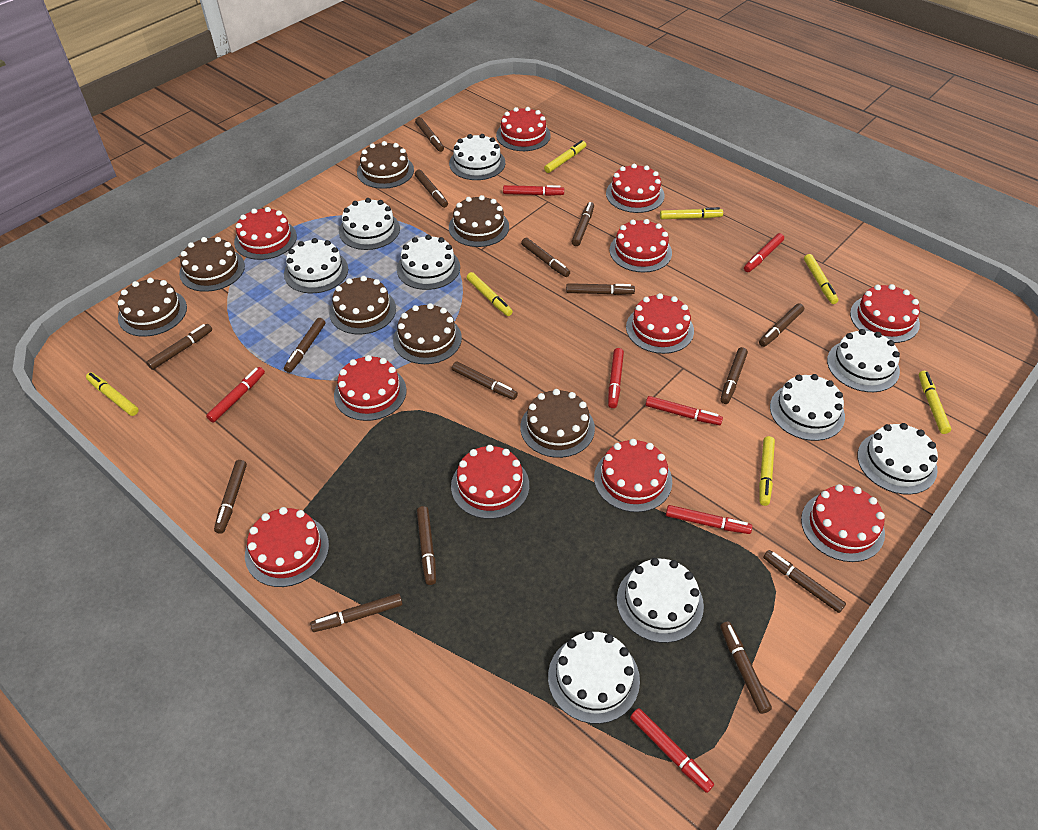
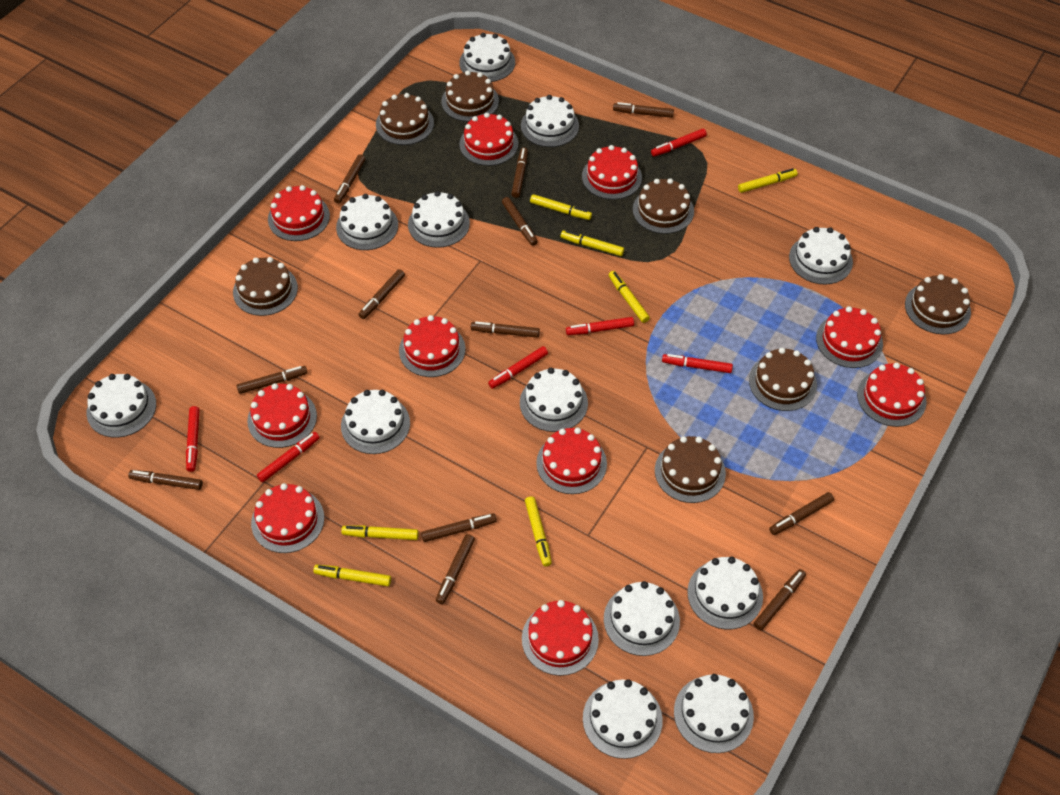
brown marker: [146,324,212,370] [214,460,247,534] [284,318,325,373] [310,593,403,632] [415,117,444,152] [415,170,448,208] [417,506,436,585] [452,361,518,400] [521,238,570,277] [566,283,635,295] [571,202,594,246] [720,347,748,404] [720,621,772,714] [759,303,804,347] [763,550,846,613] = 15 -> [128,470,203,490] [237,366,308,394] [334,154,365,203] [358,269,405,319] [421,513,497,542] [436,534,475,604] [471,321,540,338] [502,197,538,246] [511,147,528,198] [613,102,674,118] [753,569,806,630] [769,492,834,535] = 12
red cake: [234,207,297,260] [245,507,329,587] [334,355,407,421] [451,445,529,519] [496,107,551,151] [594,439,672,512] [606,164,665,213] [609,219,672,272] [626,293,694,354] [801,484,885,562] [850,284,920,343] = 11 -> [247,383,317,448] [251,483,324,553] [268,185,330,241] [399,315,465,377] [459,113,518,166] [522,600,599,676] [536,427,607,494] [582,145,642,200] [816,306,883,368] [857,363,927,427] = 10
red marker: [206,367,265,422] [503,185,564,196] [608,348,624,408] [630,708,714,793] [646,396,723,425] [666,505,752,534] [744,233,784,272] = 7 -> [186,406,200,472] [257,432,320,482] [488,346,548,389] [566,317,634,335] [651,128,707,157] [662,354,733,373] = 6
white cake: [284,238,348,293] [339,198,400,250] [397,235,460,290] [449,134,505,180] [548,631,640,724] [617,558,704,643] [770,374,845,441] [827,329,900,392] [857,423,938,495] = 9 -> [87,374,156,438] [336,194,398,250] [341,390,410,454] [408,191,470,248] [459,33,515,82] [520,368,588,432] [521,95,579,147] [583,679,663,759] [604,581,680,656] [674,674,754,753] [687,557,763,629] [789,227,853,284] = 12

